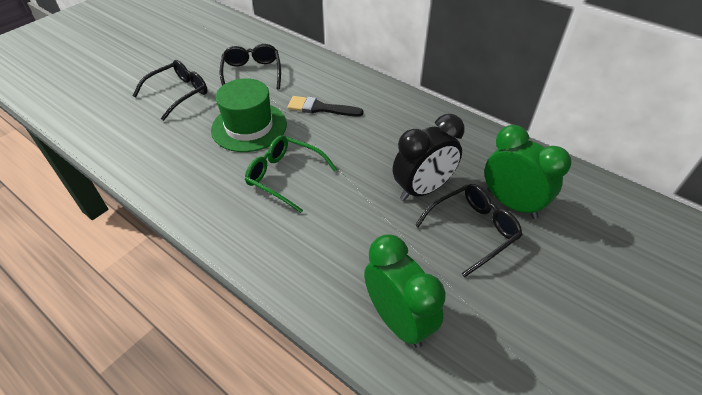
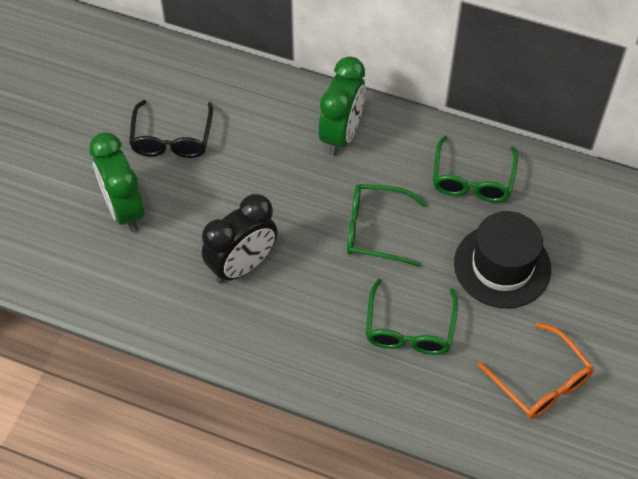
black brush: [288,96,363,116] = 1 -> none = 0
black glasses: [133,60,208,121] [220,44,281,90] [415,184,522,277] = 3 -> [129,100,213,158] = 1
black hat: none = 0 -> [454,211,551,308] = 1
green glasses: [245,135,337,213] = 1 -> [347,184,427,267] [366,279,458,355] [433,135,518,202] = 3
green hat: [211,78,287,152] = 1 -> none = 0
orange glasses: none = 0 -> [478,322,594,419] = 1

